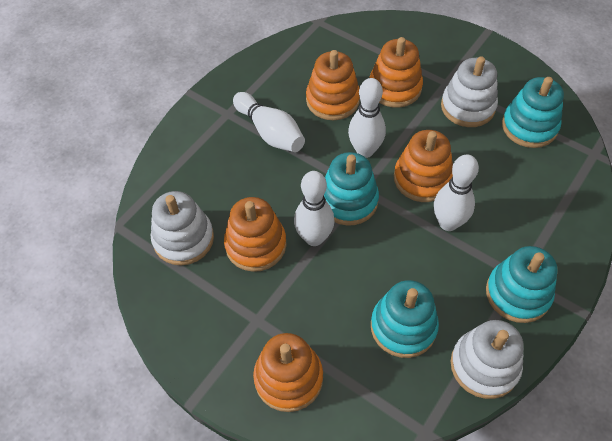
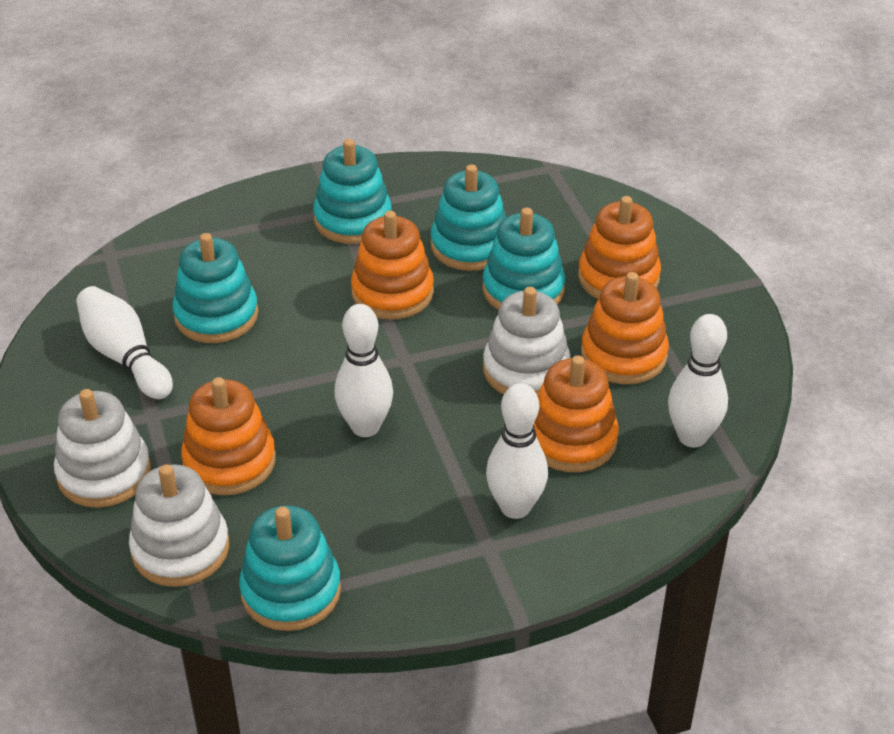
turquoise stacking toy: [324,152,379,226] [371,280,439,358] [486,246,558,323] [502,77,564,148] = 4 -> [173,233,258,343] [239,506,341,631] [313,139,392,244] [431,164,507,271] [483,207,565,310] = 5

